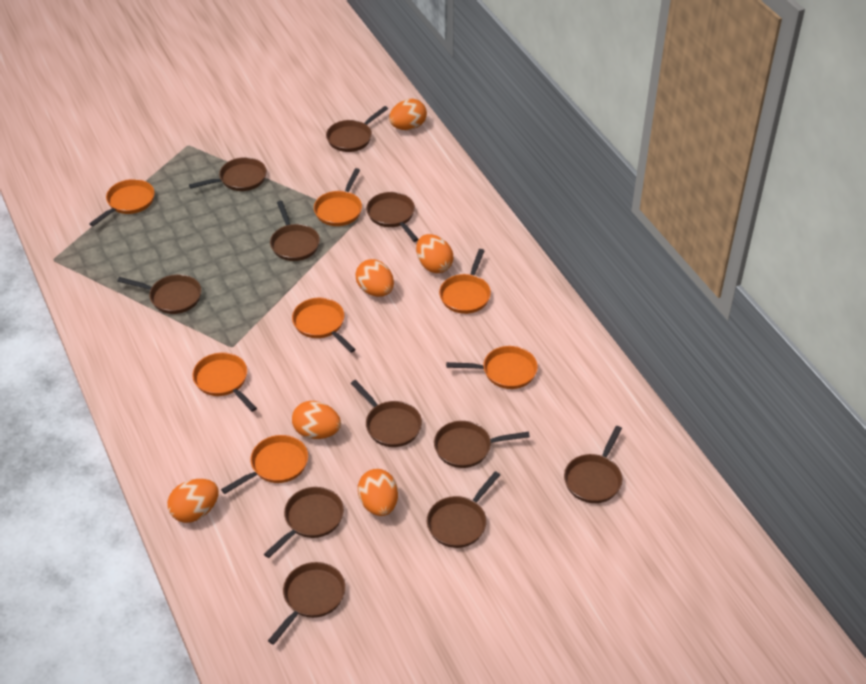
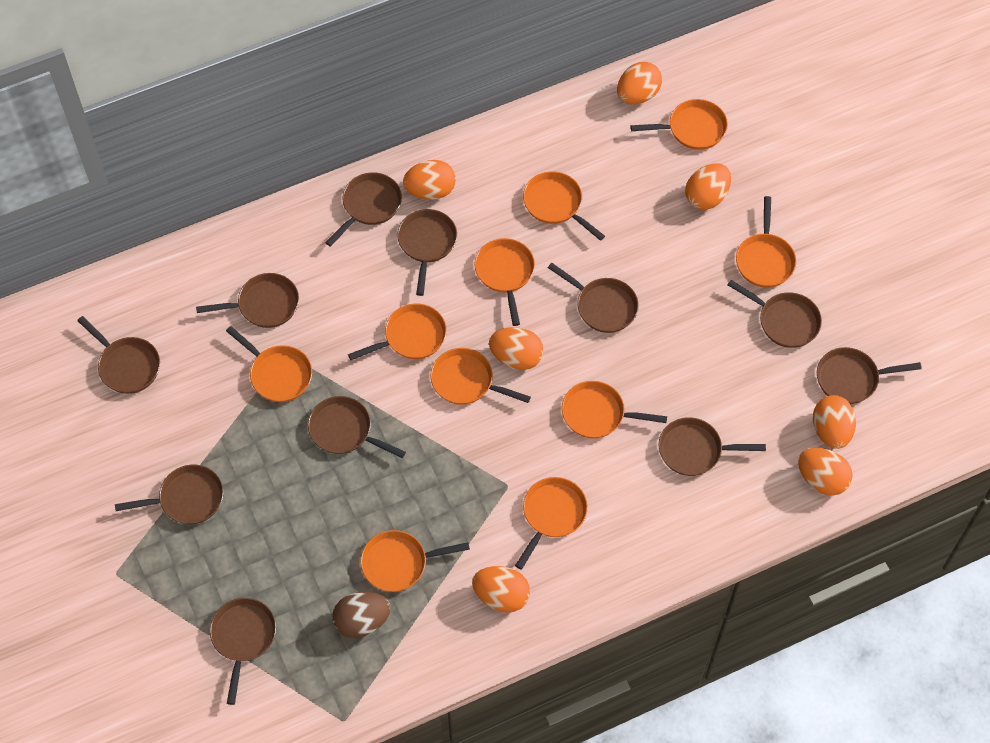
brown egg: none = 0 -> [332,592,391,638] = 1
orange egg: [167,479,219,523] [292,401,341,439] [355,259,394,297] [358,469,398,516] [389,99,427,130] [416,234,453,273] = 6 -> [403,160,456,200] [472,566,530,613] [489,327,544,370] [617,62,662,104] [685,163,731,210] [798,447,853,496] [813,395,856,449] = 7
orange pan: [89,179,155,226] [192,352,257,412] [221,435,308,494] [292,298,356,353] [314,168,362,226] [439,249,491,314] [446,346,538,389] = 7 -> [226,326,312,402] [348,304,447,360] [361,530,470,592] [431,348,531,405] [474,238,535,326] [515,477,588,570] [523,171,605,241] [562,381,667,438] [631,99,728,150] [736,196,796,288] = 10

